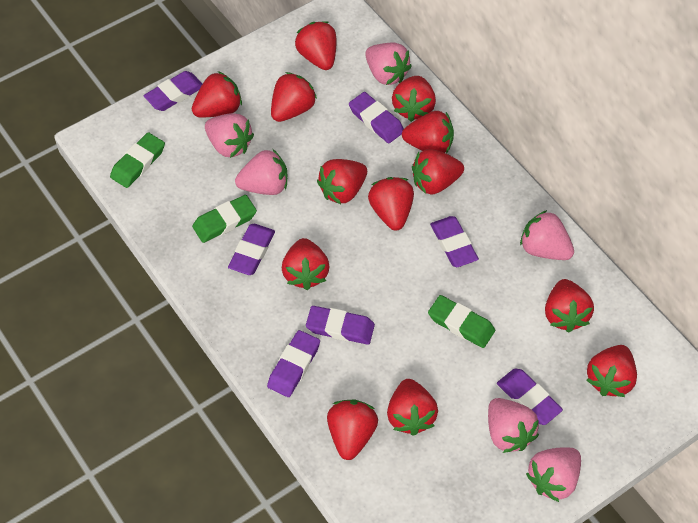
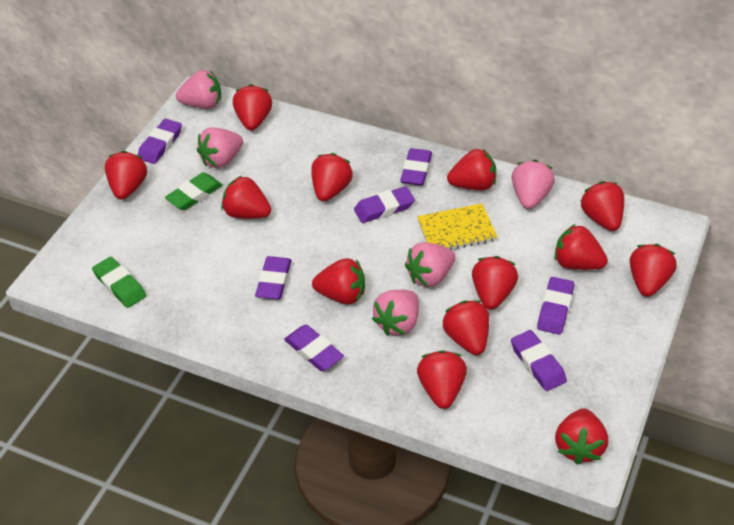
green eraser: [110,132,165,188] [192,195,257,243] [428,295,495,348] = 3 -> [92,257,146,308] [165,173,223,210] = 2
pink strawberry: [205,113,254,158] [235,149,287,195] [365,43,412,85] [488,398,539,453] [520,210,574,260] [526,447,581,502] = 6 -> [176,70,221,109] [197,127,243,168] [372,290,419,336] [405,242,456,287] [512,160,555,209] = 5
yellow notebook: none = 0 -> [417,203,497,250] = 1

